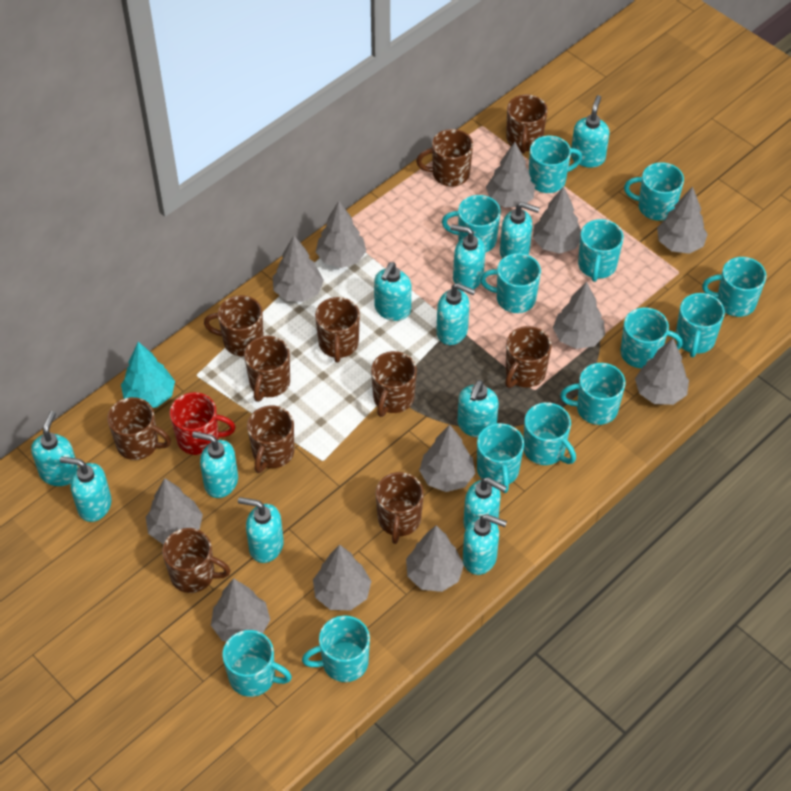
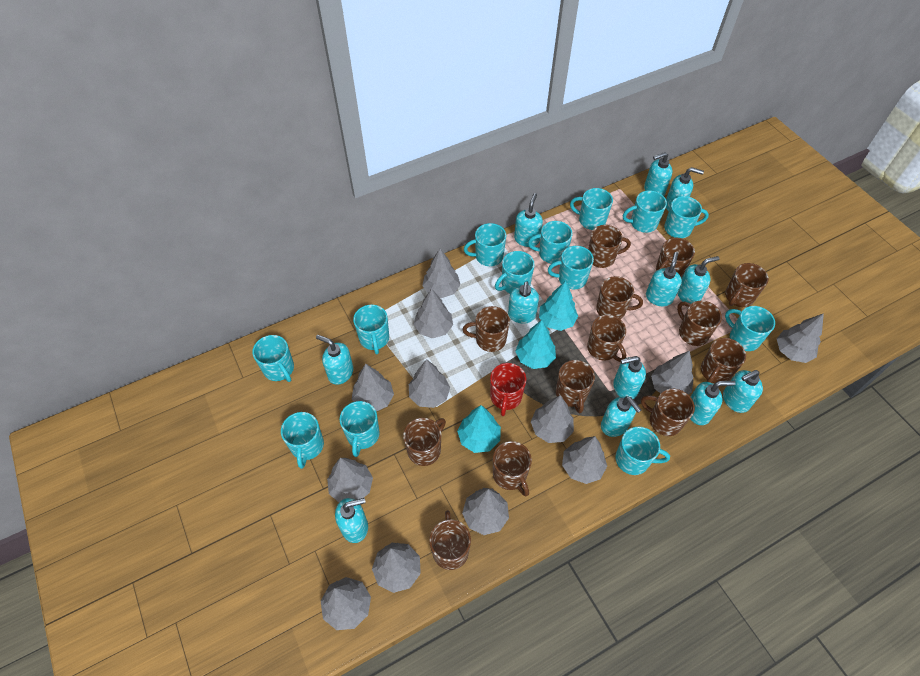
brown mug: [107,397,171,460] [162,528,231,593] [204,295,264,356] [244,336,290,402] [247,406,294,473] [315,297,360,363] [371,351,417,417] [376,472,424,544] [416,129,473,186] [505,326,552,388] [506,95,548,154] = 11 -> [403,418,446,466] [429,510,471,570] [463,306,510,352] [493,441,532,496] [556,360,595,413] [587,315,626,362] [588,225,631,268] [596,276,643,319] [641,389,695,436] [656,238,695,278] [677,301,722,346] [701,338,746,383] [725,263,769,307] = 13
turquoise tree: [121,342,175,408] = 1 -> [457,405,501,453] [515,320,556,369] [539,281,578,331] = 3

